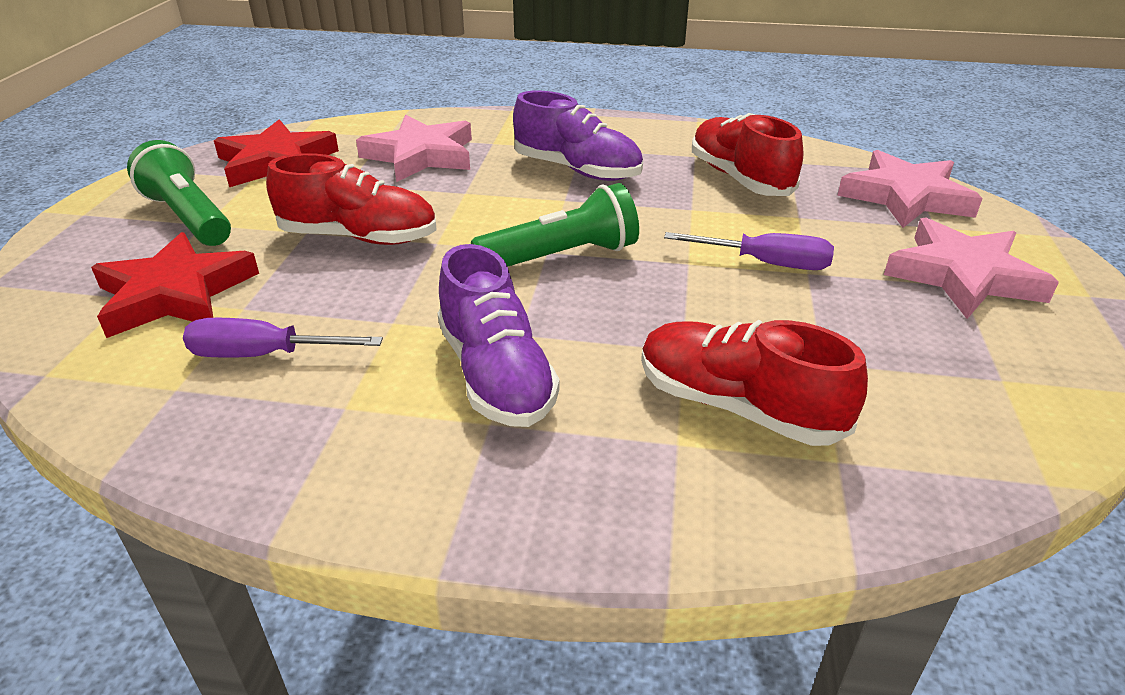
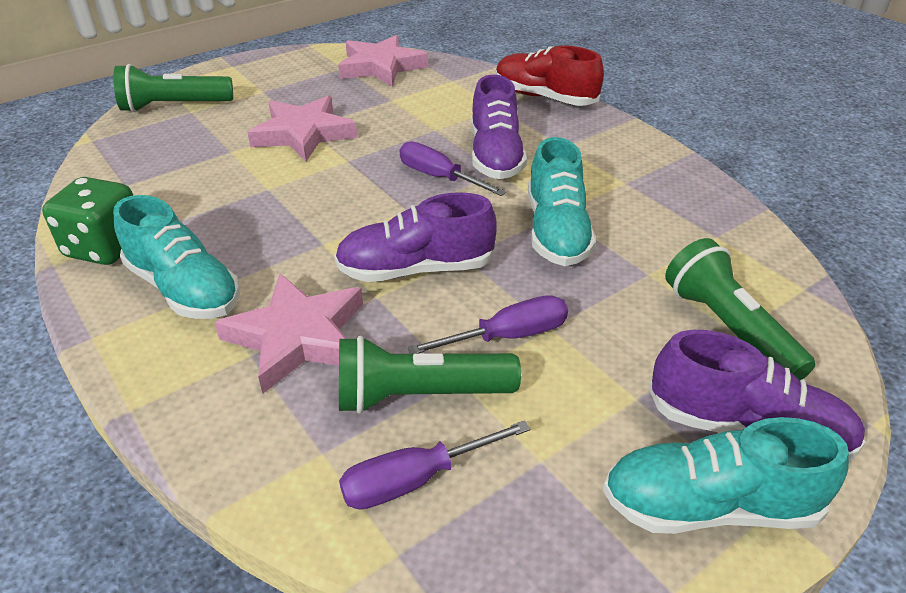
green dice: none = 0 -> [42,177,133,265] = 1
green flashlight: [127,140,231,246] [471,183,639,267] = 2 -> [113,64,233,112] [339,336,521,414] [665,238,816,380] = 3
purple screwdriver: [183,318,383,358] [664,232,834,270] = 2 -> [339,420,530,510] [399,141,506,196] [408,295,568,354] = 3
purple shoe: [438,244,560,427] [513,90,643,181] = 2 -> [334,192,497,282] [471,74,527,179] [649,330,866,460] = 3
red shoe: [266,153,437,245] [641,320,868,446] [692,113,803,196] = 3 -> [496,46,604,106] = 1
red star: [91,232,259,338] [214,120,339,187] = 2 -> none = 0
turquoise shoe: none = 0 -> [113,195,240,319] [528,137,596,266] [603,417,849,534] = 3

